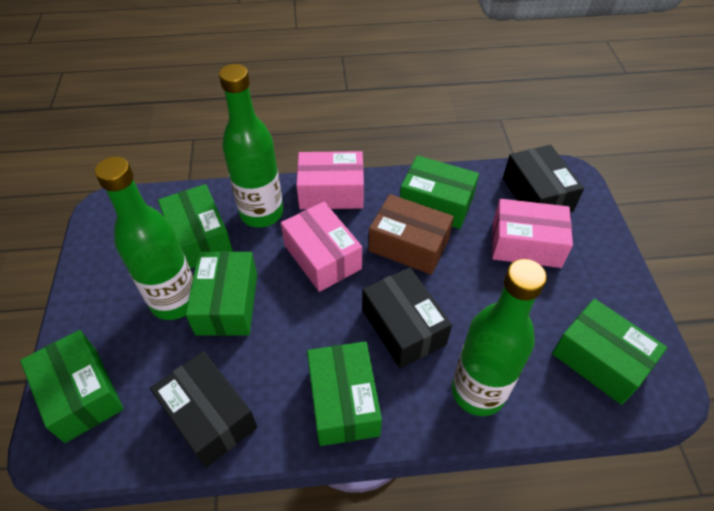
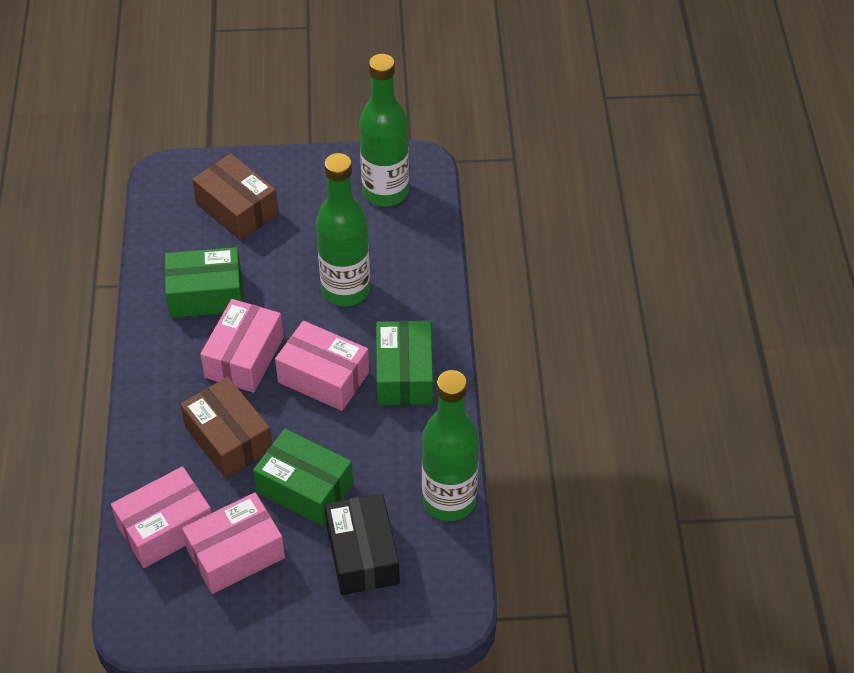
black box: [150,351,257,468] [362,268,452,369] [503,145,584,213] = 3 -> [325,493,400,595] = 1
brown box: [369,194,454,275] = 1 -> [180,377,272,478] [192,154,278,240] = 2
green box: [20,330,124,443] [158,184,233,269] [186,251,257,336] [307,341,382,446] [400,155,479,229] [552,299,667,405] = 6 -> [165,247,243,318] [253,429,353,526] [376,321,433,406] = 3
pink box: [281,202,362,292] [296,151,364,209] [492,199,573,268] = 3 -> [111,466,212,568] [182,493,285,594] [200,299,284,393] [275,321,369,411] = 4

